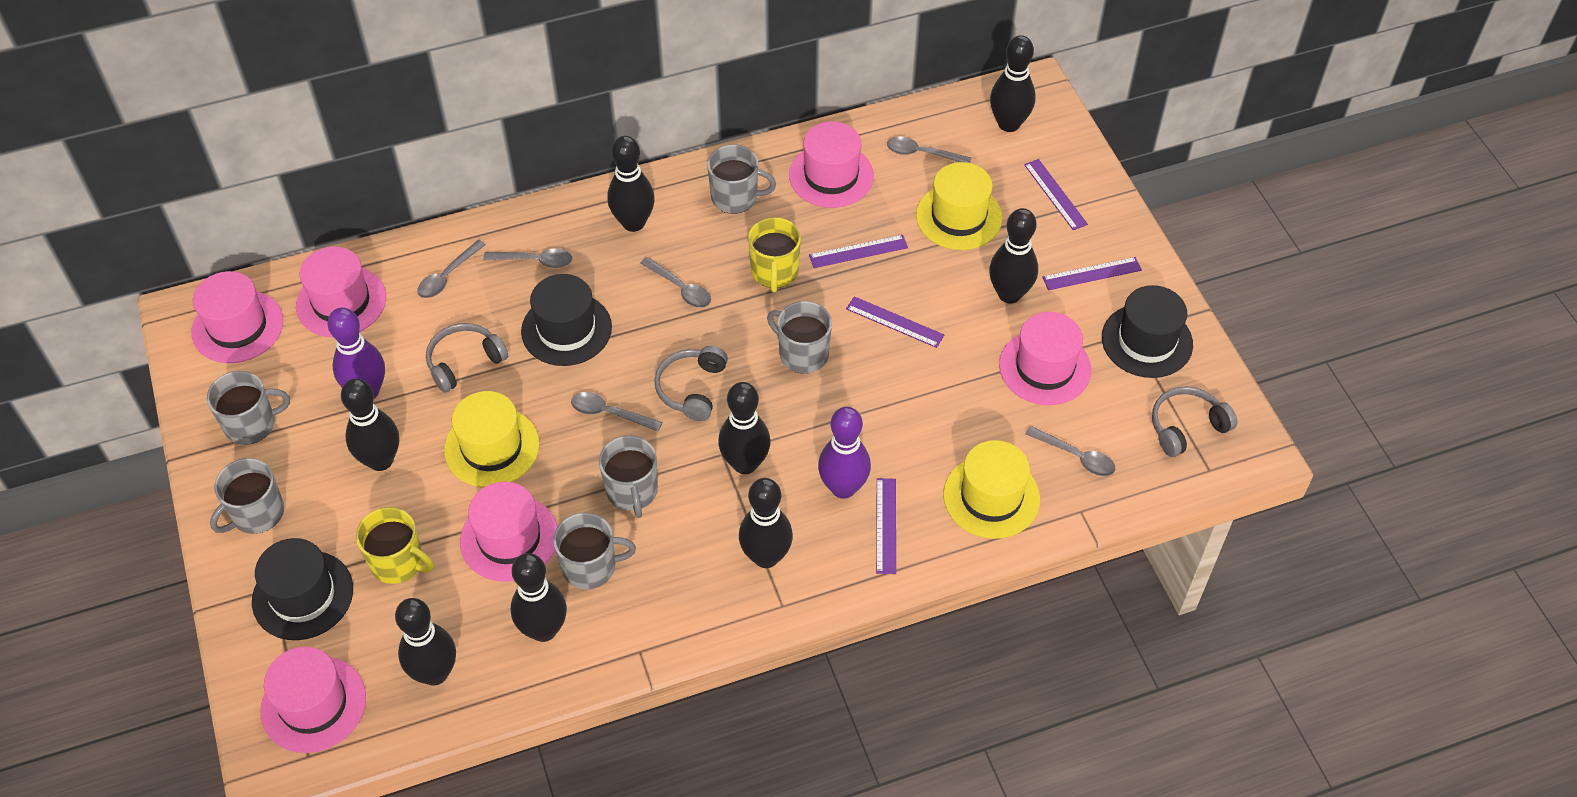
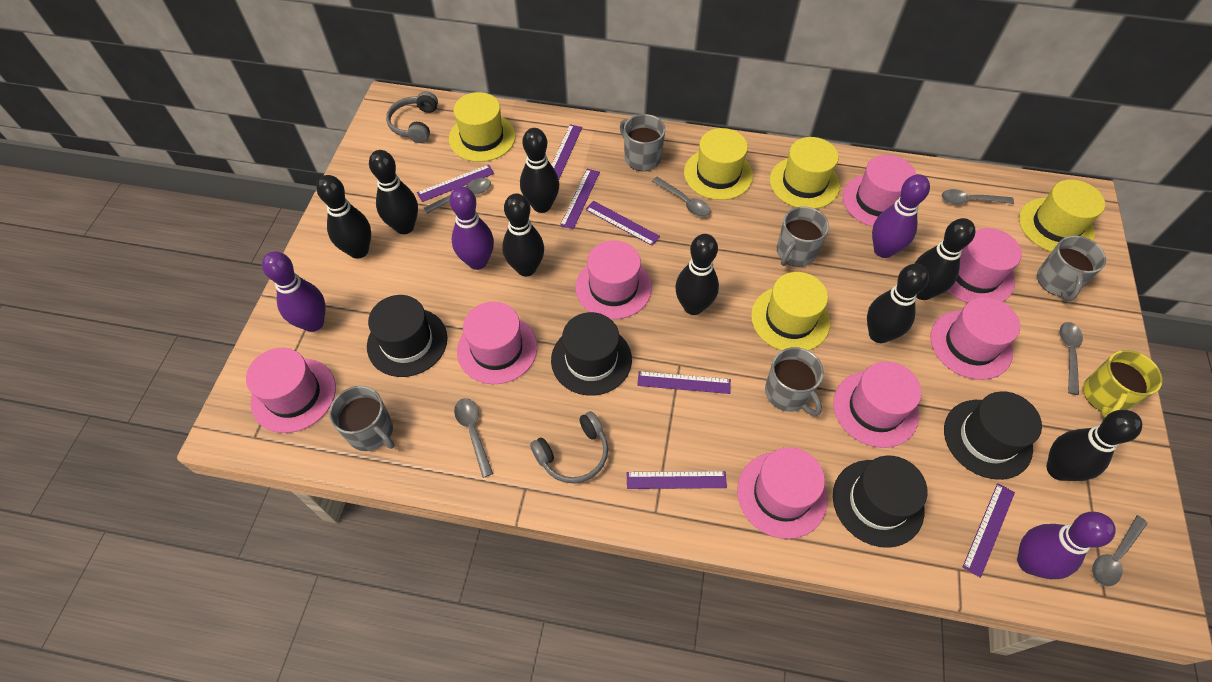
black hat: [252,538,353,640] [521,274,612,366] [1102,285,1193,378] = 3 -> [367,295,447,377] [551,312,632,396] [833,456,927,548] [944,391,1042,480] = 4
grey headphones: [426,323,508,393] [654,346,728,421] [1152,386,1237,457] = 3 -> [386,91,438,143] [530,411,608,483] = 2
grey mug: [207,371,290,445] [210,458,284,534] [553,513,636,589] [599,435,658,518] [707,145,776,214] [767,301,832,374] = 6 -> [329,386,395,451] [620,114,665,171] [765,347,824,416] [777,206,829,267] [1037,236,1106,301] = 5
pink hat: [191,271,283,363] [260,647,366,753] [296,246,386,337] [460,482,558,582] [789,122,874,208] [999,312,1091,405] = 6 -> [246,348,336,433] [457,302,537,384] [576,240,652,319] [737,447,828,539] [833,361,922,448] [843,155,916,227] [930,297,1020,380] [947,228,1022,303] = 8
purple bowling pin: [327,308,385,399] [818,407,871,499] = 2 -> [262,251,326,332] [449,186,494,270] [872,174,930,258] [1017,512,1116,579] = 4
purple ruler: [809,235,908,268] [846,296,944,348] [876,478,896,574] [1024,159,1088,230] [1042,257,1142,290] = 5 -> [417,165,494,202] [551,124,582,179] [560,169,600,229] [585,201,660,246] [627,471,727,489] [637,371,731,394] [963,483,1015,578] = 7
yellow hat: [444,391,540,487] [916,162,1002,250] [943,440,1040,539] = 3 -> [449,92,516,162] [684,128,753,200] [751,272,830,351] [770,137,840,209] [1019,179,1105,252] = 5
yellow mug: [356,507,434,584] [748,217,801,292] = 2 -> [1083,350,1163,418] = 1

